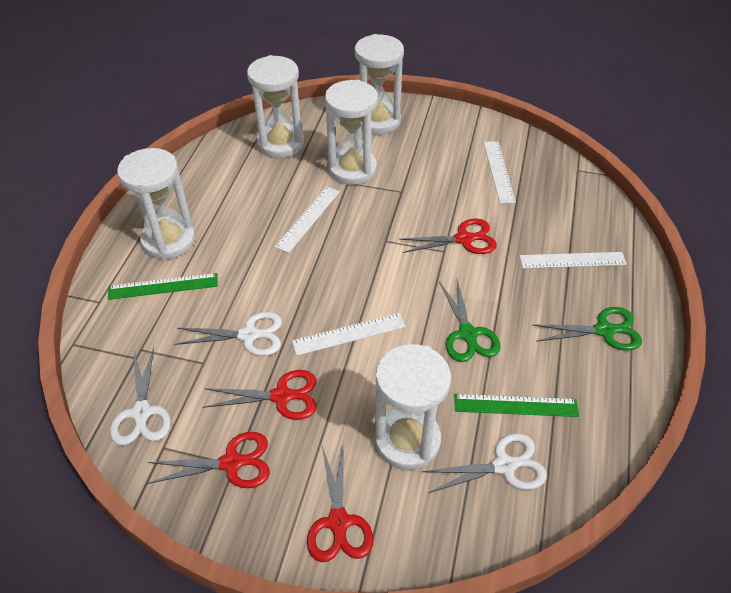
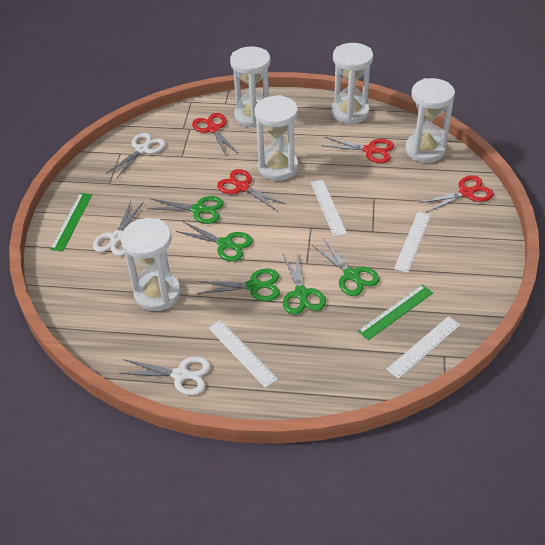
green scissors: [439,280,500,362] [533,307,642,351] = 2 -> [147,196,224,224] [176,222,253,262] [197,269,280,301] [283,253,326,315] [312,238,380,296] = 5

